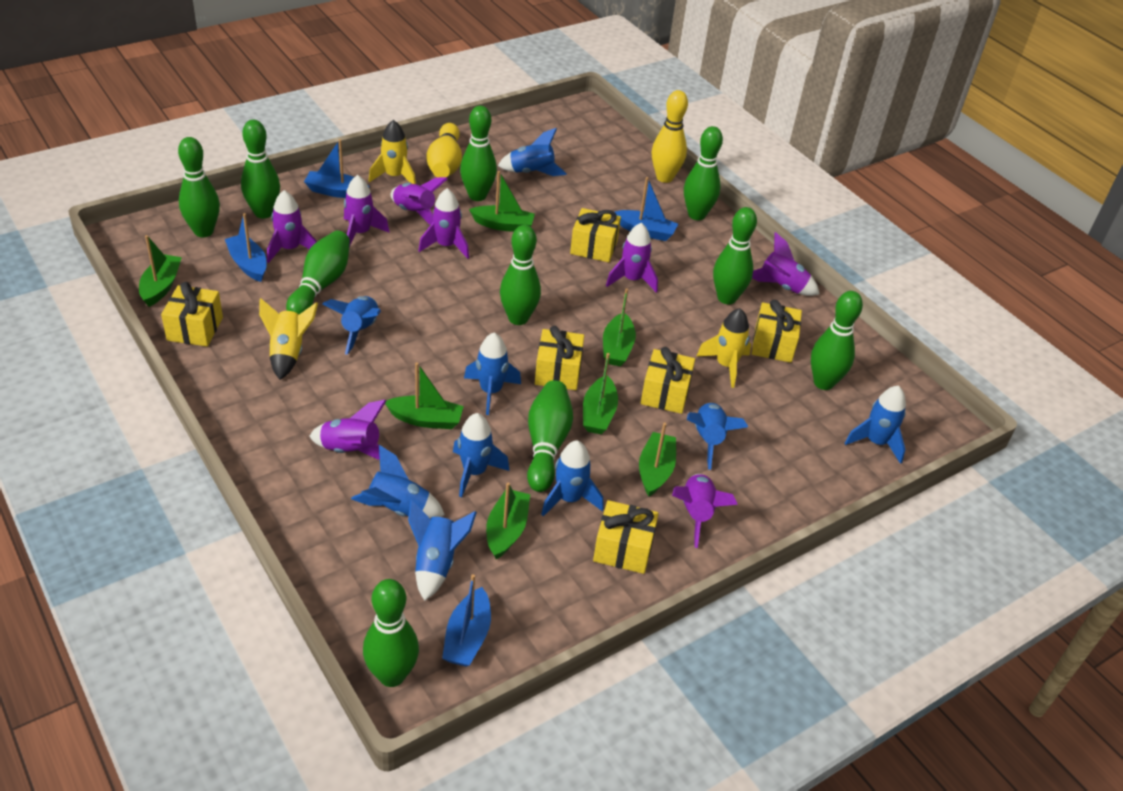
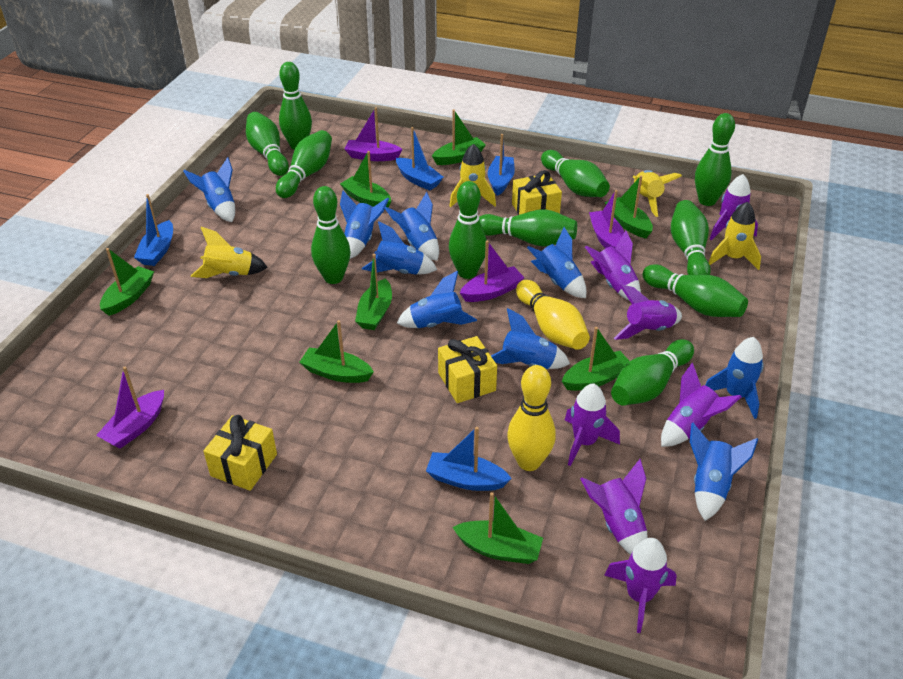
green boat: [139,235,182,307] [385,362,464,429] [469,171,535,232] [486,483,530,559] [583,353,618,434] [603,288,636,366] [639,423,676,496] = 7 -> [100,248,154,316] [299,320,374,383] [340,151,391,207] [355,254,392,330] [432,110,486,165] [453,492,543,564] [562,327,629,391] [605,175,653,238] = 8
green bowling pin: [178,137,220,237] [241,119,280,218] [286,230,350,314] [363,579,419,687] [460,106,497,201] [500,225,541,325] [527,380,573,492] [684,126,723,220] [713,207,757,304] [811,291,863,390] = 10 -> [246,112,289,176] [276,130,332,198] [279,62,312,150] [311,186,351,284] [449,181,487,279] [479,209,577,247] [541,150,610,197] [611,339,694,406] [643,264,748,317] [671,200,711,275] [695,113,735,206] = 11
purple boat: none = 0 -> [96,367,164,449] [345,107,403,161] [460,241,525,302] [589,190,624,248] = 4
purple rocket: [267,190,317,263] [309,400,387,460] [344,175,390,247] [390,177,448,225] [419,188,469,259] [606,223,658,293] [672,474,738,548] [752,232,820,296] = 8 -> [565,383,620,466] [580,459,648,555] [585,231,641,301] [604,538,677,633] [614,284,682,340] [661,363,742,447] [710,174,758,240] = 7
yellow gift: [161,282,223,347] [535,326,584,390] [570,208,621,262] [593,500,659,574] [641,347,695,414] [752,300,802,363] = 6 -> [203,415,277,491] [438,336,497,403] [512,170,562,215] = 3
yellow rocket: [259,298,318,380] [369,120,416,184] [696,308,751,388] = 3 -> [191,227,268,278] [450,144,496,207] [633,170,682,217] [709,202,761,270] = 4

